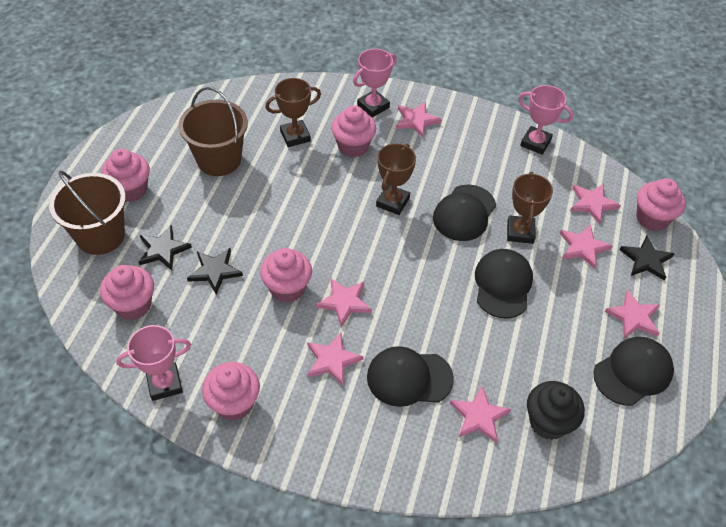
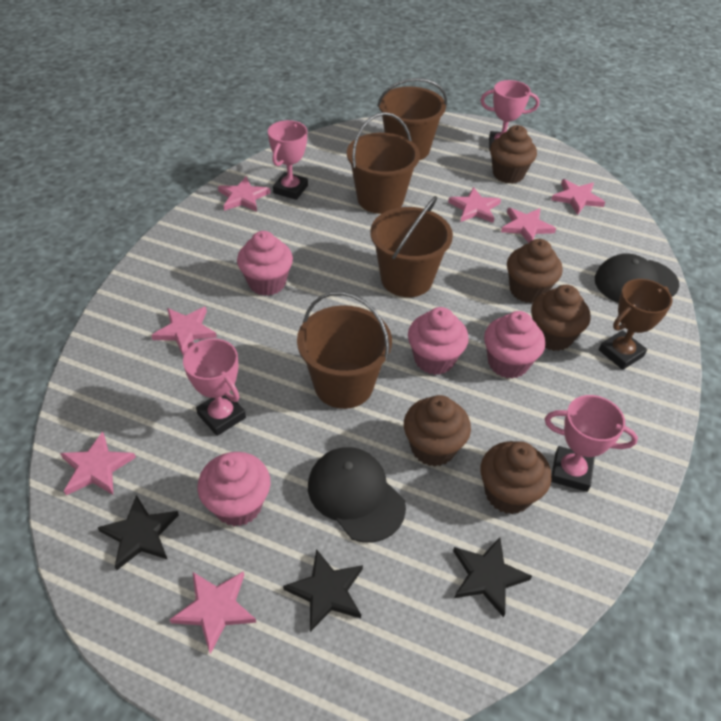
black cap: [367,346,454,407] [433,184,496,241] [475,249,533,319] [593,337,674,406] = 4 -> [308,447,406,543] [595,253,679,303] = 2
black cupcake: [527,381,585,440] = 1 -> none = 0
brown bucket: [49,171,126,255] [179,87,248,176] = 2 -> [297,291,392,409] [347,112,420,214] [370,196,453,297] [377,78,447,160] = 4
brown cupcake: none = 0 -> [404,395,471,467] [480,441,552,514] [490,125,537,184] [507,239,563,303] [531,285,591,351] = 5
brown trophy: [265,78,321,147] [376,143,416,215] [507,172,553,244] = 3 -> [599,279,673,370] = 1
pink cupcake: [100,265,154,320] [101,149,150,202] [202,362,260,421] [260,248,312,303] [331,105,376,157] [636,178,686,231] = 6 -> [197,452,270,526] [237,231,293,296] [408,307,469,375] [484,311,545,379] = 4
pink trophy: [116,325,191,401] [353,49,397,118] [518,85,573,155] = 3 -> [183,338,246,436] [268,120,308,200] [481,80,539,151] [545,395,638,492] = 4

